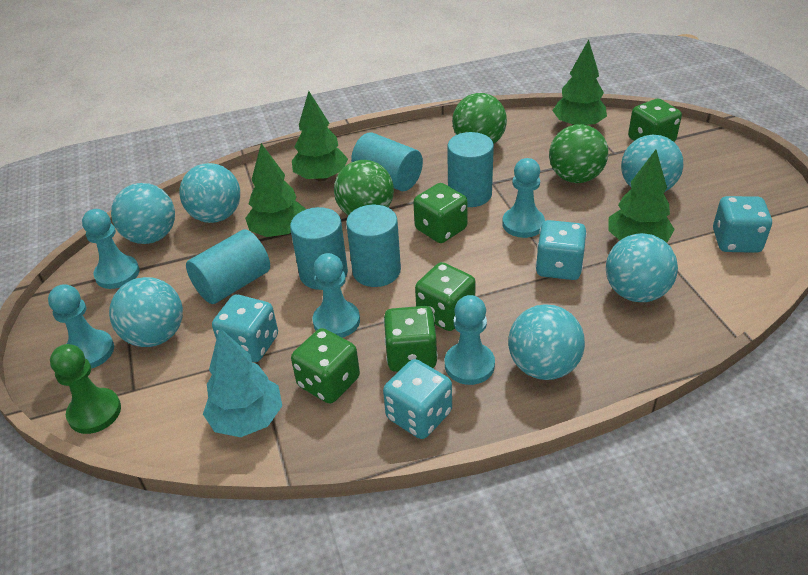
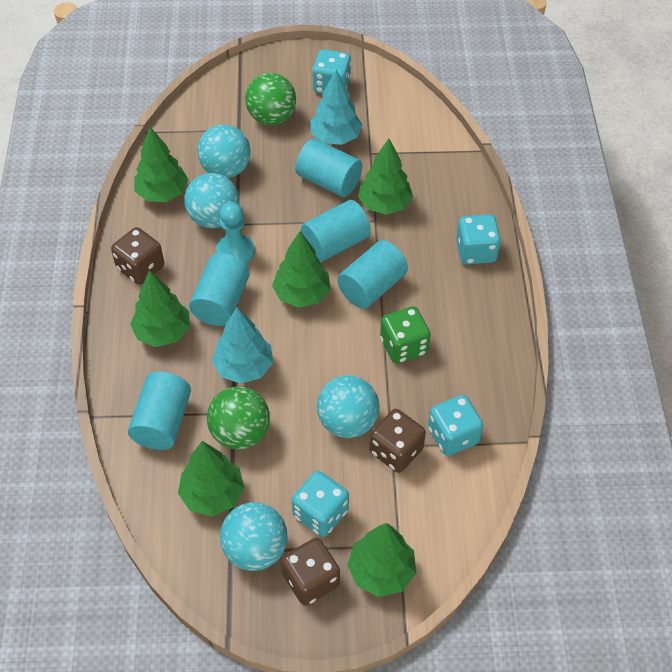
brown dice: none = 0 -> [111,227,164,285] [282,538,340,606] [369,409,426,473] = 3
green ball: [334,160,394,216] [452,93,507,144] [549,124,608,183] = 3 -> [207,386,270,449] [245,73,296,125] = 2
green dice: [291,328,360,404] [383,306,438,372] [413,183,468,243] [415,262,476,331] [628,99,682,142] = 5 -> [380,306,431,364] = 1
green pawn: [50,344,121,434] = 1 -> none = 0
green tree: [245,143,306,237] [292,91,348,181] [552,40,607,125] [608,150,675,243] = 4 -> [130,270,190,347] [134,127,189,202] [178,441,244,516] [272,231,331,308] [347,523,416,597] [358,139,413,215] = 6
turquoise ball: [109,277,183,347] [111,183,175,244] [180,163,240,223] [508,305,585,380] [606,233,678,302] [621,135,683,191] = 6 -> [184,173,239,228] [197,125,251,178] [220,502,288,571] [317,375,379,438] = 4
turquoise pawn: [48,284,114,369] [82,209,139,289] [312,253,360,338] [445,295,495,385] [502,158,545,238] = 5 -> [216,202,255,264] = 1
turquoise tree: [203,327,282,437] = 1 -> [212,307,273,384] [310,70,362,145] = 2

